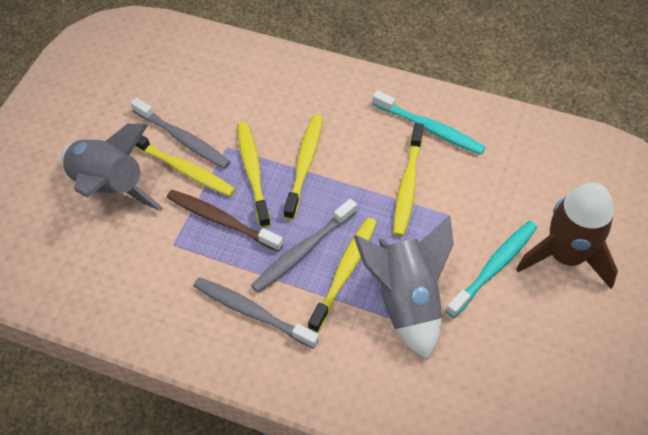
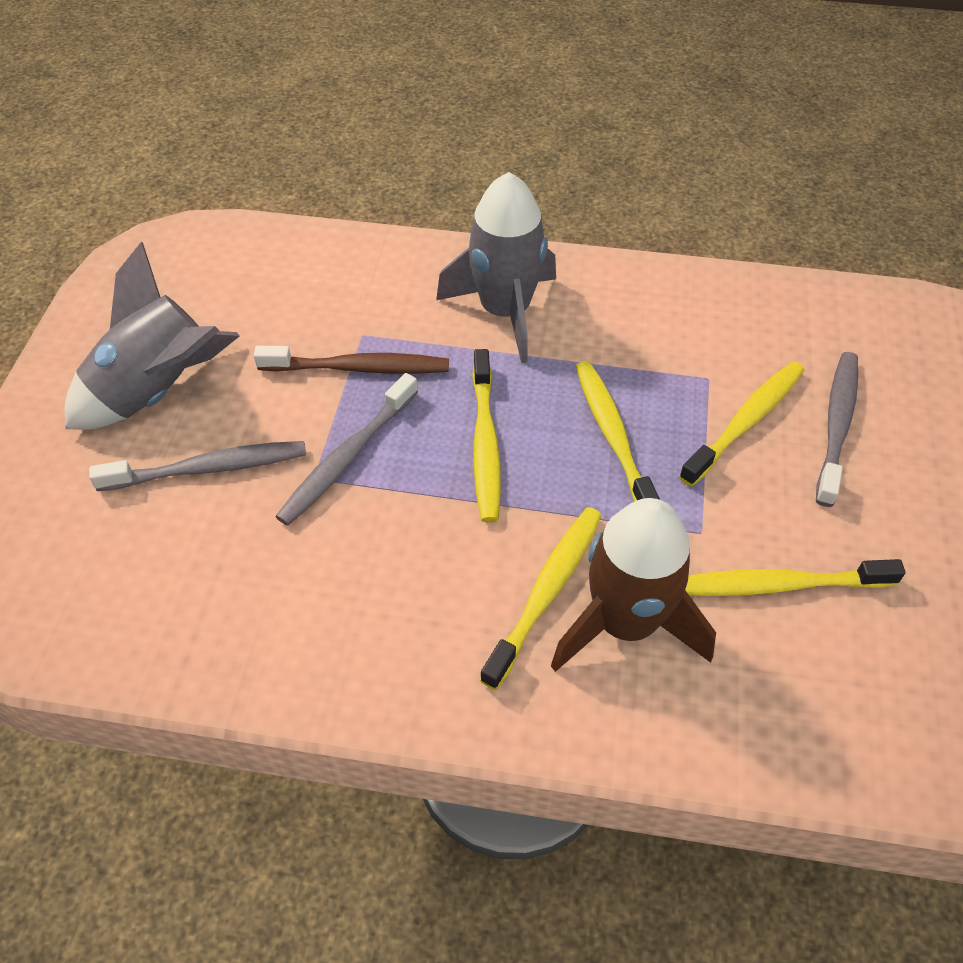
turquoise toothbrush: [372,90,486,155] [446,221,537,318] = 2 -> none = 0

